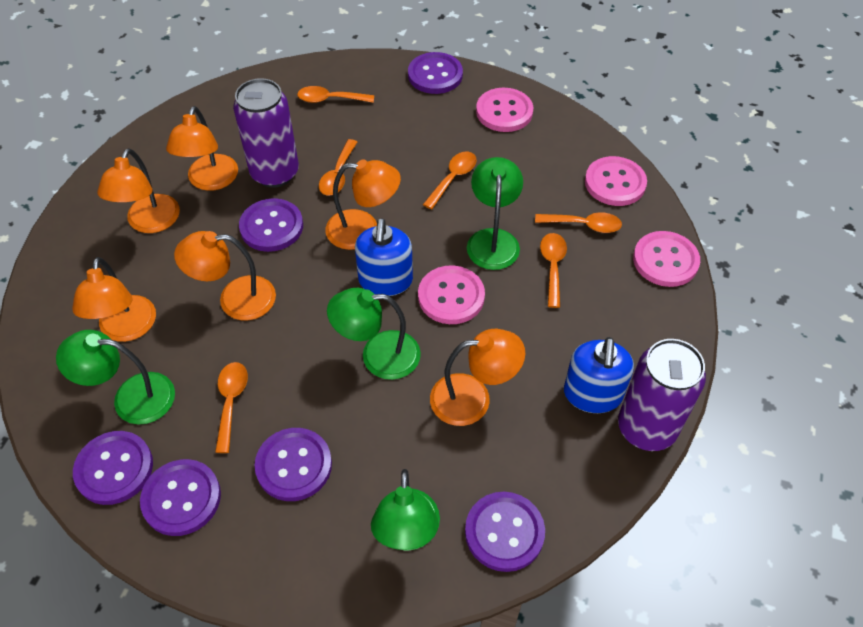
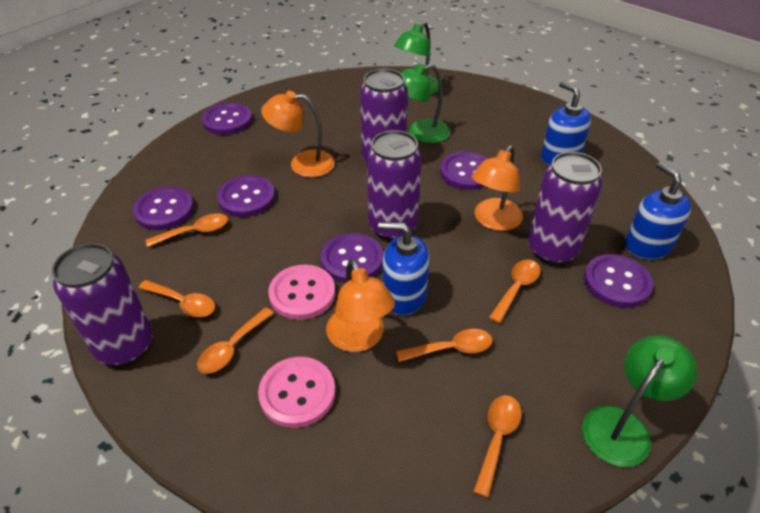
blue soap dispenser: [355,218,413,296] [564,337,634,413] = 2 -> [378,222,430,315] [541,81,591,165] [625,162,691,259] = 3
green lamp: [56,330,175,425] [327,288,421,380] [371,469,440,551] [467,157,523,270] = 4 -> [394,22,439,95] [400,63,450,143] [582,335,697,467] = 3
orange lamp: [72,257,156,342] [97,148,180,233] [166,106,238,191] [174,231,276,320] [326,159,401,250] [430,329,525,426] = 6 -> [261,91,335,177] [326,259,395,352] [472,145,523,231] = 3
pink button: [418,265,485,324] [476,88,533,132] [585,156,647,206] [633,231,700,287] = 4 -> [258,357,335,428] [268,265,335,320] = 2
purple can: [233,78,299,188] [618,339,706,451] = 2 -> [52,243,153,366] [360,69,408,162] [367,130,422,240] [528,152,603,265] = 4

